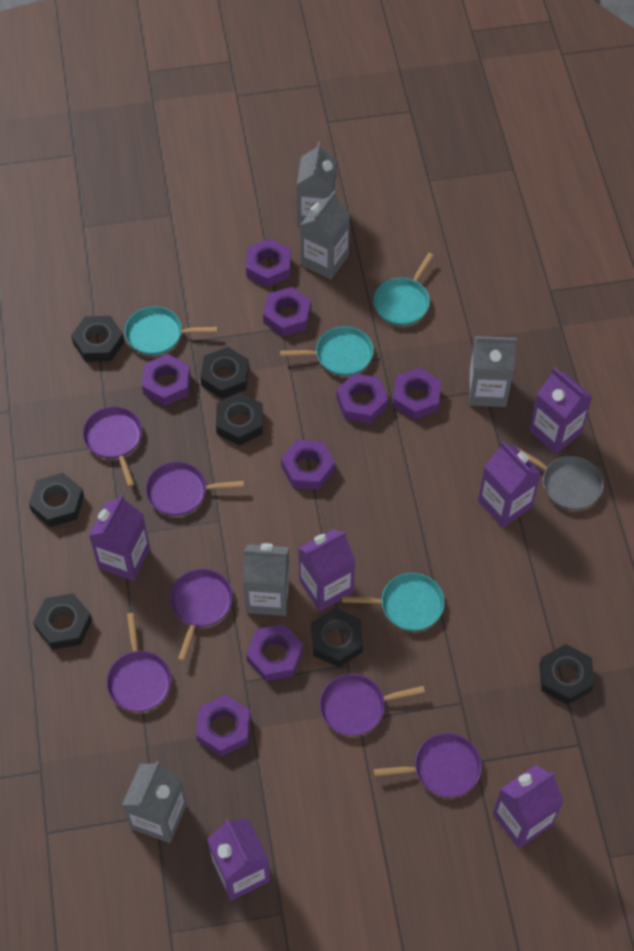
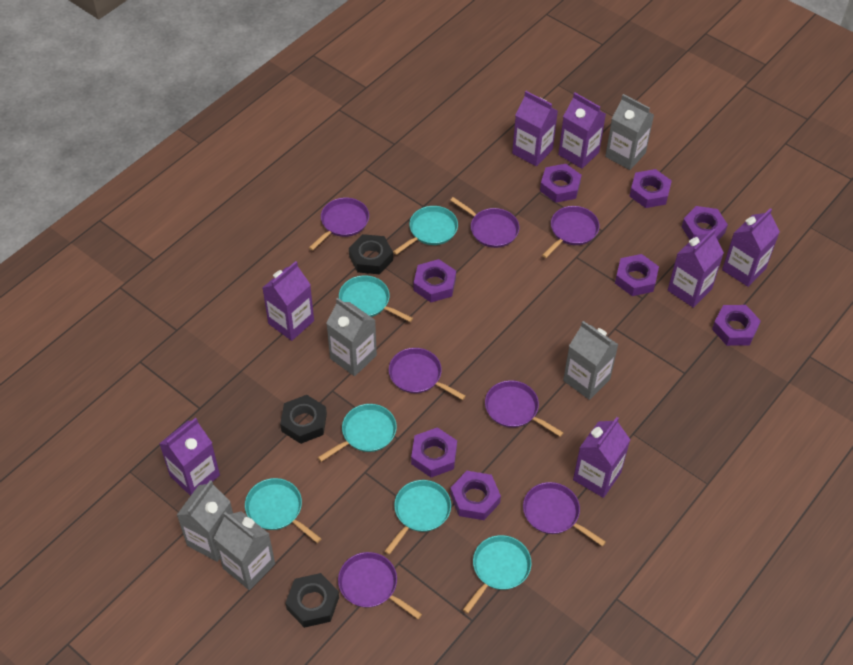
black nut: [29,473,84,527] [33,593,92,650] [71,316,124,362] [200,347,249,399] [216,392,263,446] [311,608,363,667] [540,644,594,705] = 7 -> [280,395,327,444] [285,573,339,628] [349,234,393,274] = 3
grey pan: [517,447,604,510] = 1 -> none = 0
purple carton: [89,495,150,581] [207,819,270,901] [298,529,355,611] [478,441,541,528] [493,765,564,848] [529,368,593,454] = 6 -> [159,418,220,496] [263,261,314,341] [512,91,558,166] [558,93,606,169] [573,417,630,498] [668,229,724,308] [722,208,780,287] = 7
purple pan: [83,407,142,486] [107,613,171,712] [146,462,244,516] [170,569,233,661] [320,674,425,736] [374,733,482,797] = 6 -> [309,198,369,250] [338,552,422,619] [389,348,466,400] [450,197,519,248] [485,380,564,437] [523,482,606,546] [542,206,600,258] = 7
turquoise pan: [125,306,218,355] [280,326,374,376] [342,573,445,631] [373,253,434,326] = 4 -> [245,478,321,543] [318,404,397,462] [339,275,413,322] [384,480,451,555] [393,206,458,255] [463,535,532,613] = 6

